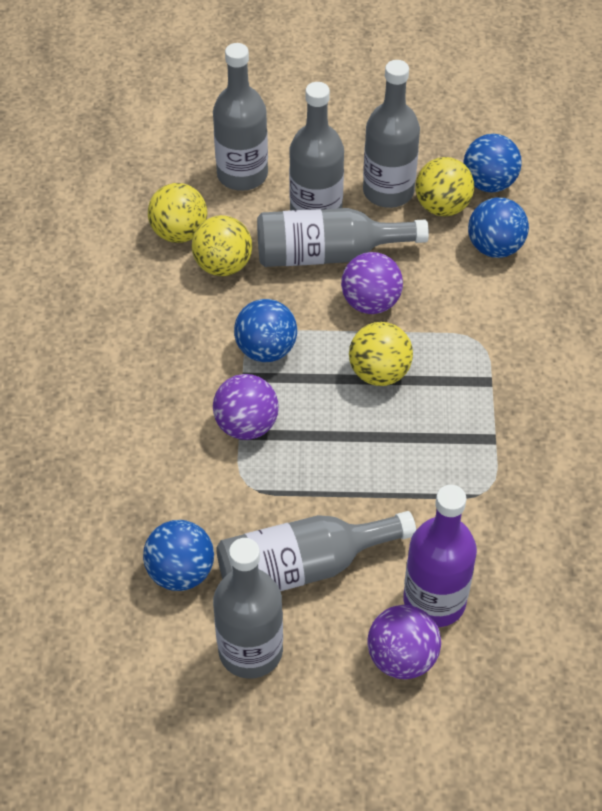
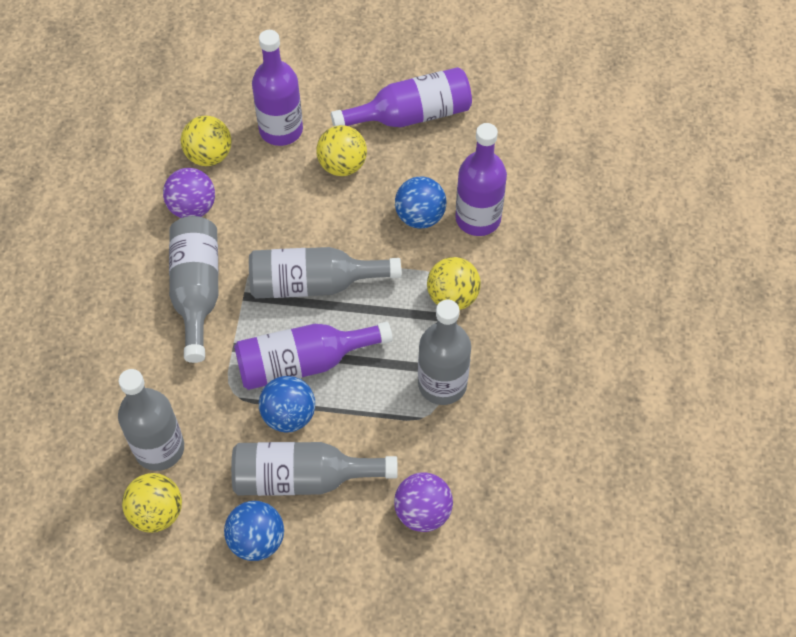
blue ball: [143,520,214,591] [234,299,297,362] [463,134,522,193] [468,197,529,258] = 4 -> [224,501,284,561] [259,376,315,433] [395,177,446,229] = 3
grey bottle: [213,43,268,191] [213,538,283,679] [216,511,416,591] [257,208,429,267] [289,82,344,210] [363,60,420,208] = 6 -> [118,369,184,471] [169,216,218,363] [231,442,398,496] [249,247,401,299] [418,299,471,405] = 5
purple ball: [213,374,279,440] [341,252,403,314] [367,605,441,679] = 3 -> [163,168,215,218] [394,472,453,532] = 2
purple bottle: [403,485,477,627] = 1 -> [234,322,393,390] [252,30,303,146] [331,67,472,127] [455,123,507,236] = 4

